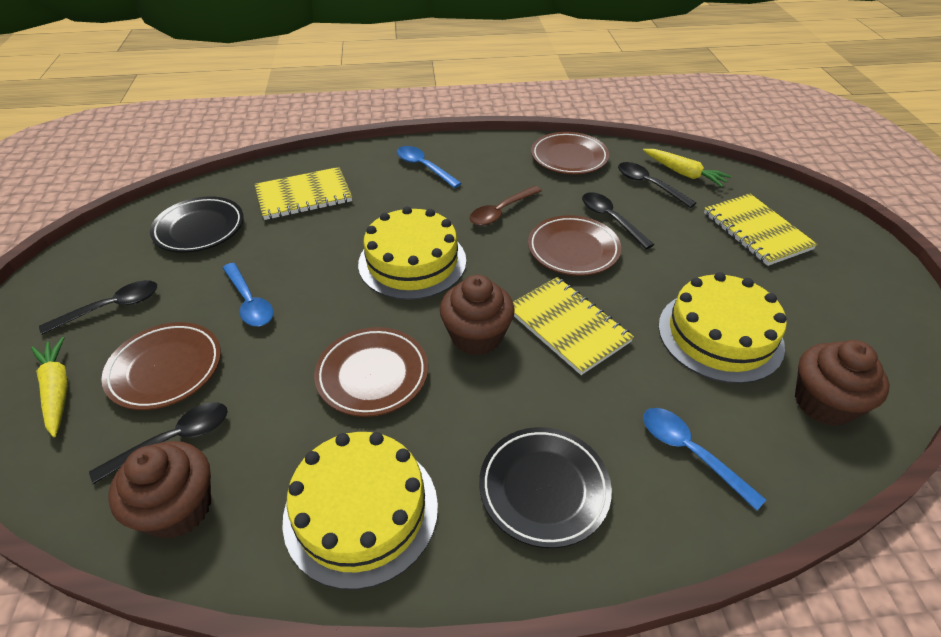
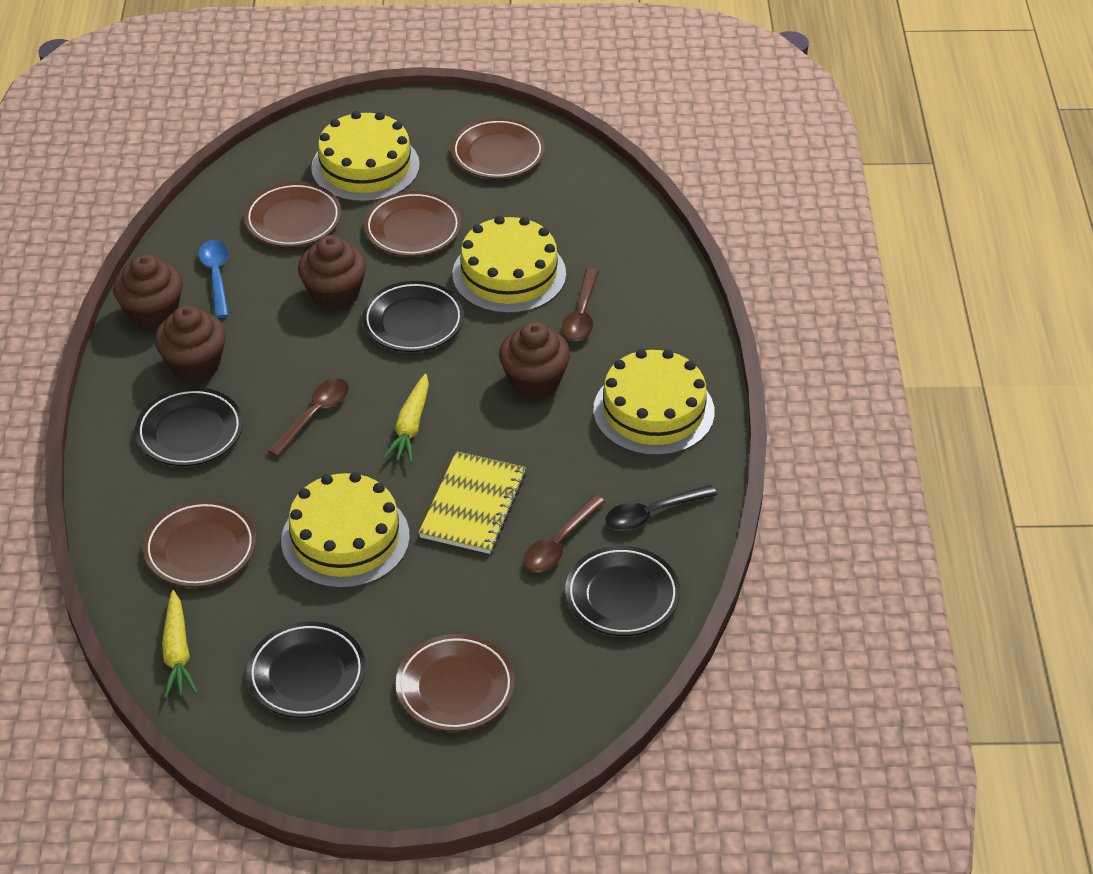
black plate: [150,196,244,253] [479,427,612,548] = 2 -> [135,387,243,466] [246,622,365,718] [362,281,464,352] [565,546,680,636] = 4
black spoon: [39,280,157,335] [89,402,228,484] [582,192,654,249] [618,162,696,208] = 4 -> [605,485,717,531] = 1
blue spoon: [223,263,273,326] [397,146,462,188] [643,408,766,511] = 3 -> [198,240,229,318] = 1
brown cupcake: [108,441,211,539] [440,275,514,355] [795,340,889,426] = 3 -> [113,254,183,330] [155,305,226,382] [298,235,367,311] [499,321,570,399] = 4
brown plate: [101,322,221,410] [314,327,428,417] [528,215,621,276] [531,132,609,174] = 4 -> [143,500,256,587] [244,182,342,247] [364,191,461,256] [396,634,515,731] [451,118,545,179] = 5
brown spoon: [470,186,542,226] = 1 -> [267,378,349,457] [524,495,605,572] [562,268,599,341] = 3
yellow cake: [282,432,438,590] [358,206,466,300] [658,272,787,384] = 3 -> [281,472,410,589] [311,111,420,202] [452,216,566,314] [593,349,715,456] = 4
yellow notebook: [255,167,352,220] [513,277,634,375] [704,194,818,266] = 3 -> [419,451,526,554] = 1

